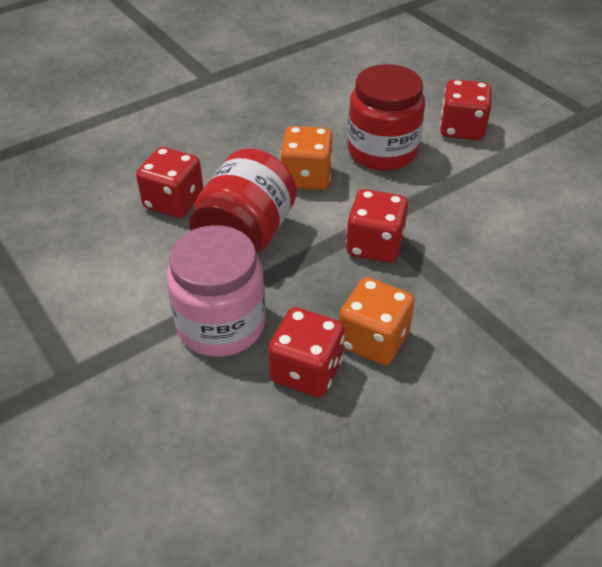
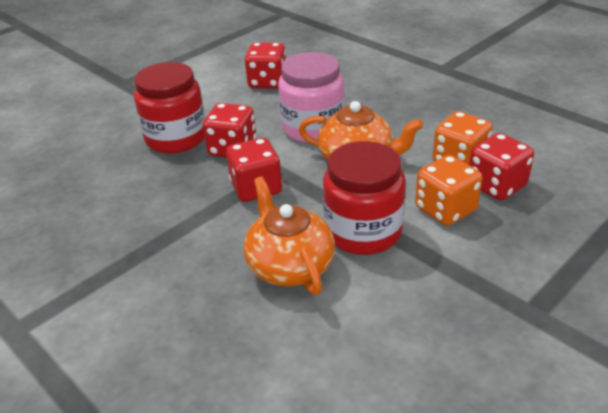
orange teapot: none = 0 -> [244,177,335,295] [299,101,423,160] = 2

